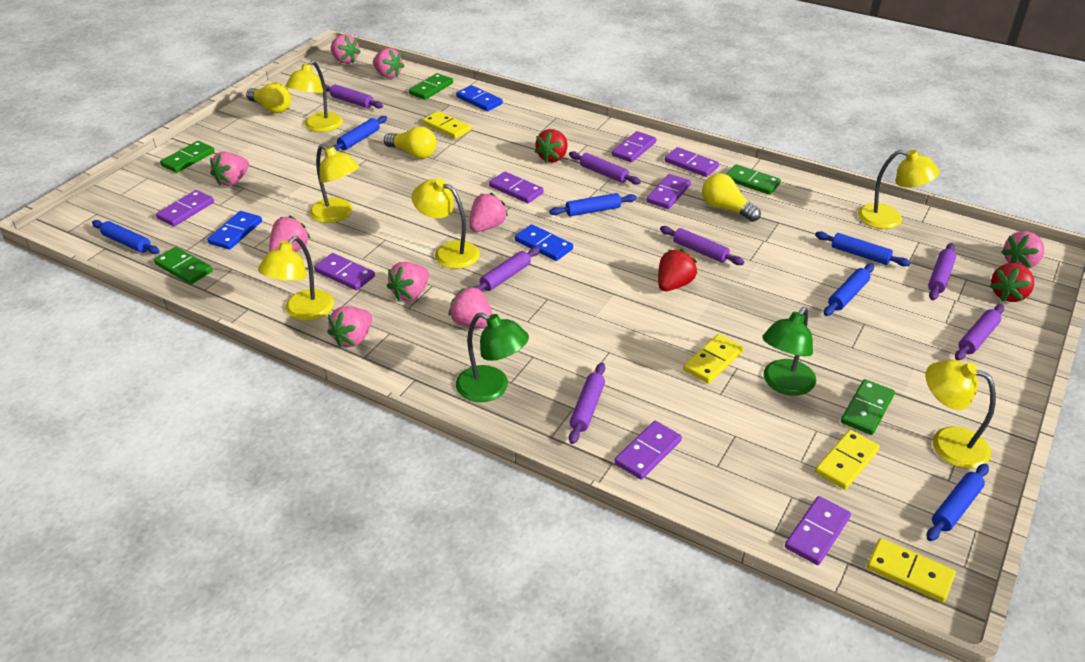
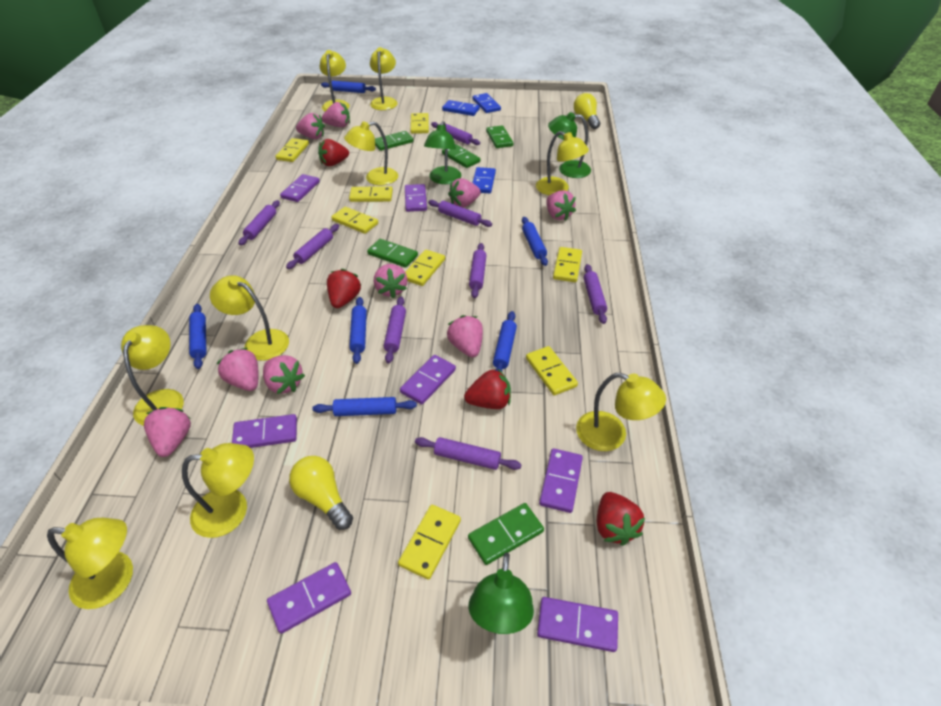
green lamp: [456,312,529,402] [762,307,816,396] = 2 -> [424,121,461,184] [469,552,534,634] [548,112,591,178] = 3
purple domino: [156,190,214,226] [314,253,375,290] [489,172,544,203] [612,131,656,162] [614,421,682,480] [646,174,691,209] [665,147,719,177] [785,496,851,565] = 8 -> [232,414,297,448] [267,562,351,634] [280,174,320,202] [400,355,456,405] [405,184,427,212] [537,597,618,652] [539,448,583,513] = 7
purple rolling pin: [325,84,383,109] [474,247,540,291] [569,151,641,185] [569,363,605,444] [660,226,744,265] [928,243,956,300] [955,304,1004,360] = 7 -> [239,200,280,246] [286,224,339,269] [384,297,406,363] [415,437,522,470] [428,200,492,227] [431,122,480,145] [469,243,487,298] [584,264,607,324] = 8
red strawberry: [535,129,567,163] [658,249,697,291] [990,263,1034,302] = 3 -> [318,139,349,166] [327,269,362,308] [464,369,511,409] [597,492,645,546] = 4
yellow domino: [423,111,471,139] [683,334,744,384] [815,430,880,490] [867,538,956,602] = 4 -> [275,138,309,162] [331,207,378,234] [349,186,393,202] [398,505,461,580] [405,250,445,286] [410,113,429,134] [526,346,578,395] [553,247,582,282] = 8
yellow lamp: [258,237,334,321] [286,61,343,132] [310,145,360,223] [412,179,480,269] [858,150,939,229] [926,360,996,469] = 6 -> [47,518,133,609] [121,325,184,426] [182,443,254,538] [210,275,289,361] [320,50,349,112] [344,122,398,185] [370,47,398,110] [536,131,589,195] [576,373,666,451] = 9
yellow light bulb: [246,82,291,113] [384,126,437,159] [702,173,761,222] = 3 -> [289,456,353,530] [574,93,600,129] = 2

